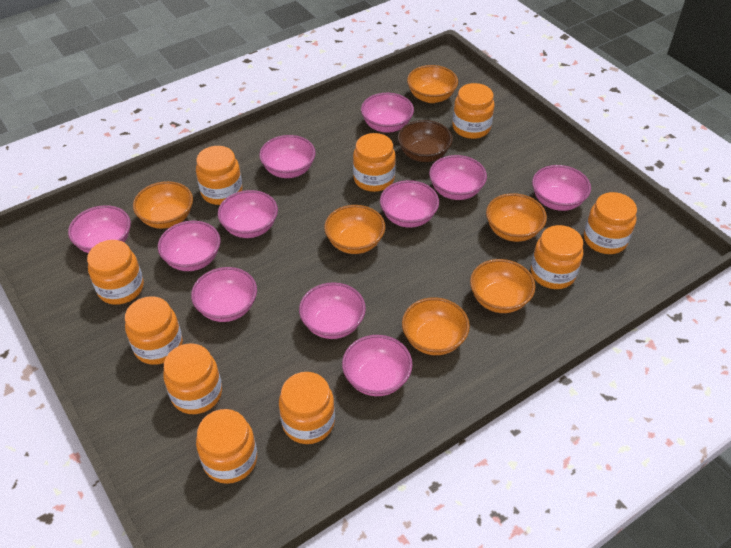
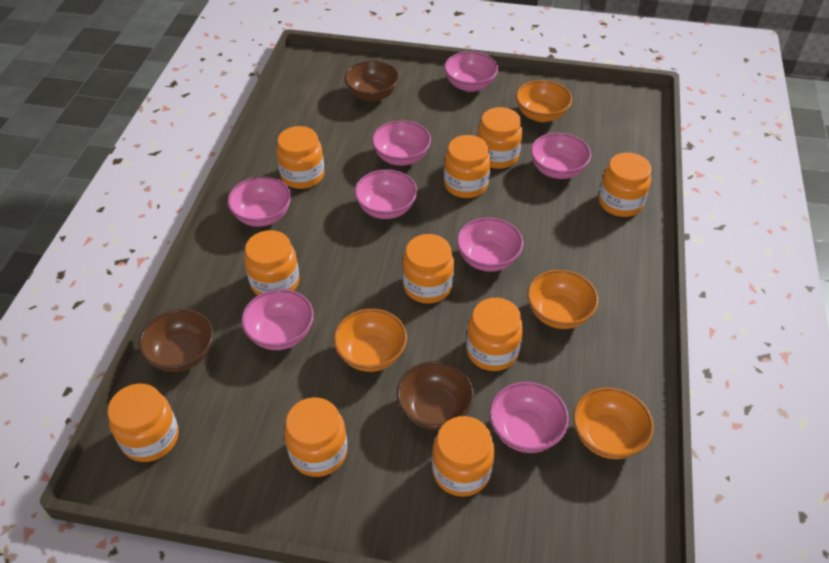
brown bowl: [398,120,453,162] = 1 -> [138,309,213,372] [344,61,399,102] [396,361,474,430] = 3
orange bowl: [133,181,193,229] [324,205,385,254] [402,297,470,355] [407,65,458,103] [470,259,536,313] [486,193,547,242] = 6 -> [334,309,407,372] [516,80,572,122] [527,270,599,329] [573,387,654,459] = 4
pink bowl: [68,205,131,253] [158,221,220,271] [191,267,257,322] [218,190,278,238] [259,135,316,178] [299,282,366,339] [342,335,413,396] [361,93,414,133] [380,180,439,228] [429,155,487,200] [532,165,591,211] = 11 -> [227,176,291,227] [241,289,314,350] [354,169,417,219] [372,120,431,166] [444,51,498,92] [457,217,523,272] [489,382,569,453] [531,133,591,179] = 8

